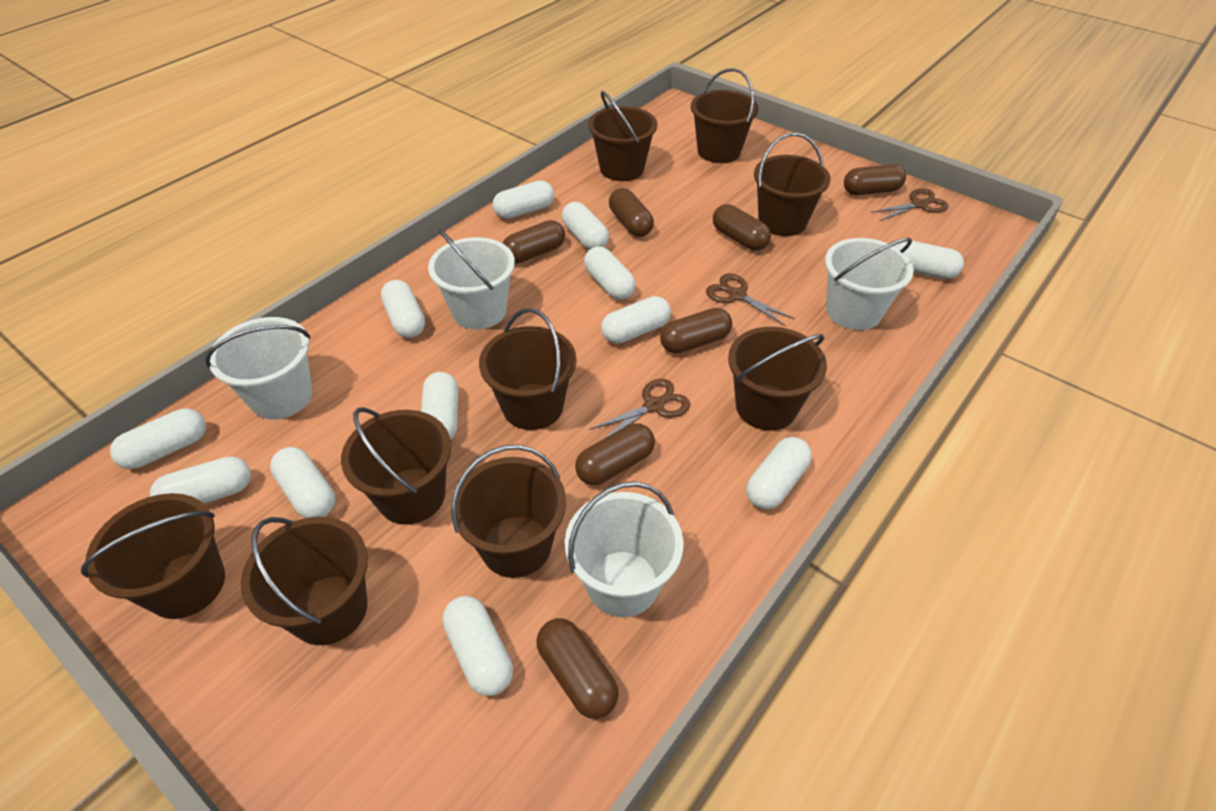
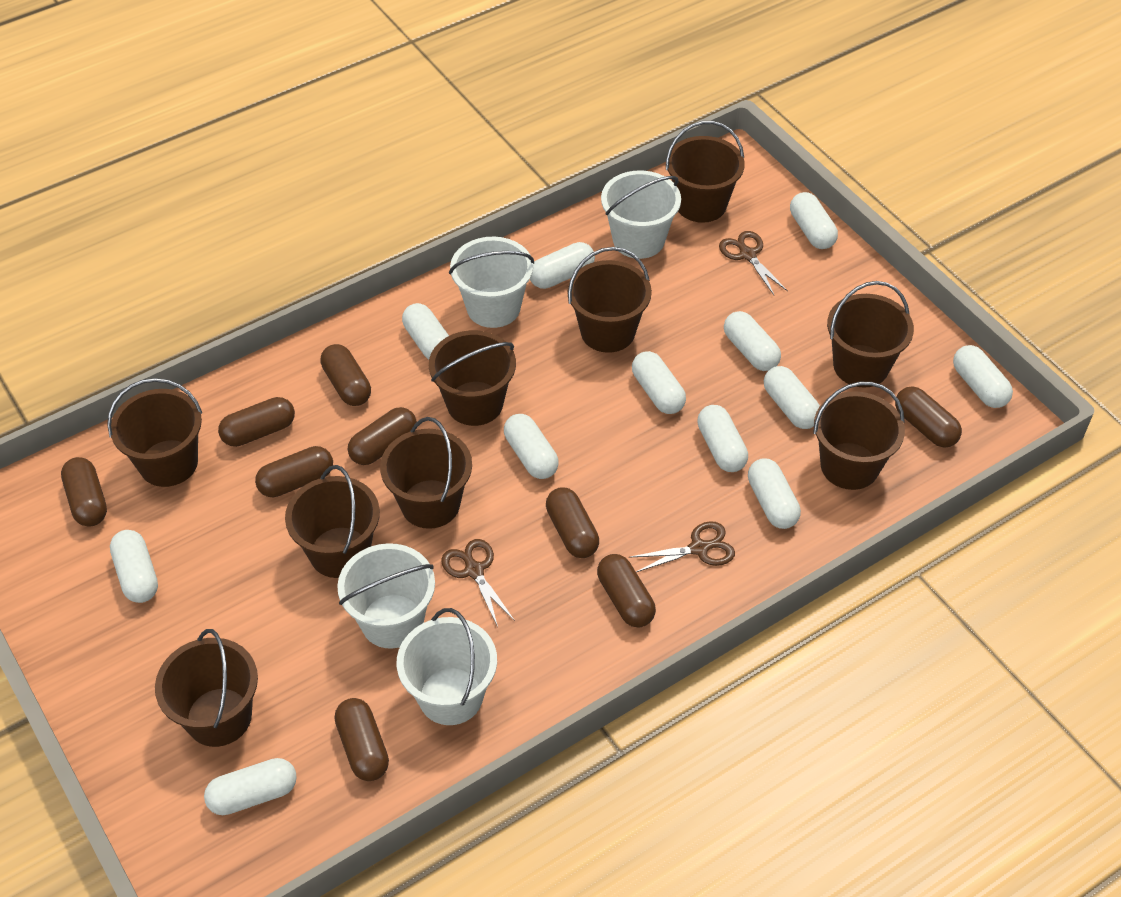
brown capsule: [503,220,565,263] [536,618,619,719] [575,424,655,485] [609,188,654,237] [660,308,732,353] [713,204,771,250] [844,164,906,195] = 7 -> [61,457,107,527] [218,397,295,447] [255,446,333,497] [320,344,371,406] [335,698,389,781] [348,407,417,465] [546,487,599,558] [597,554,656,627] [895,386,962,448] = 9

